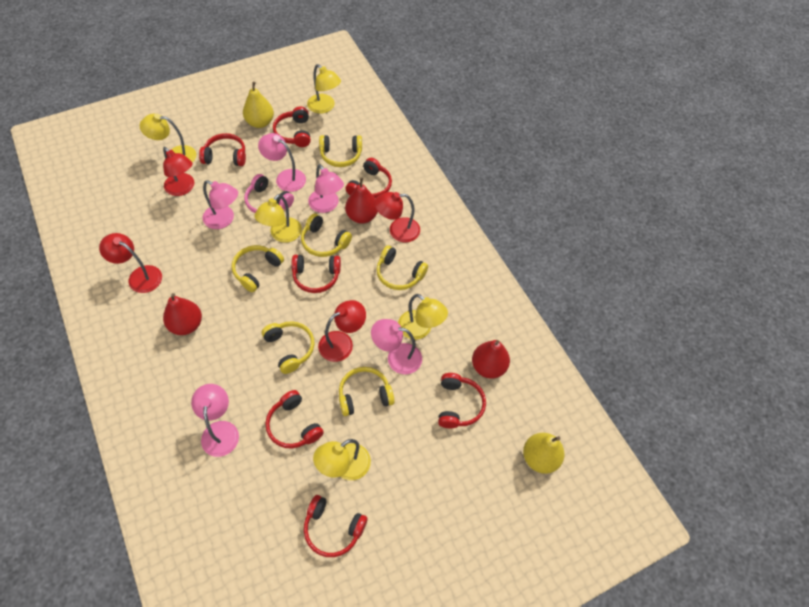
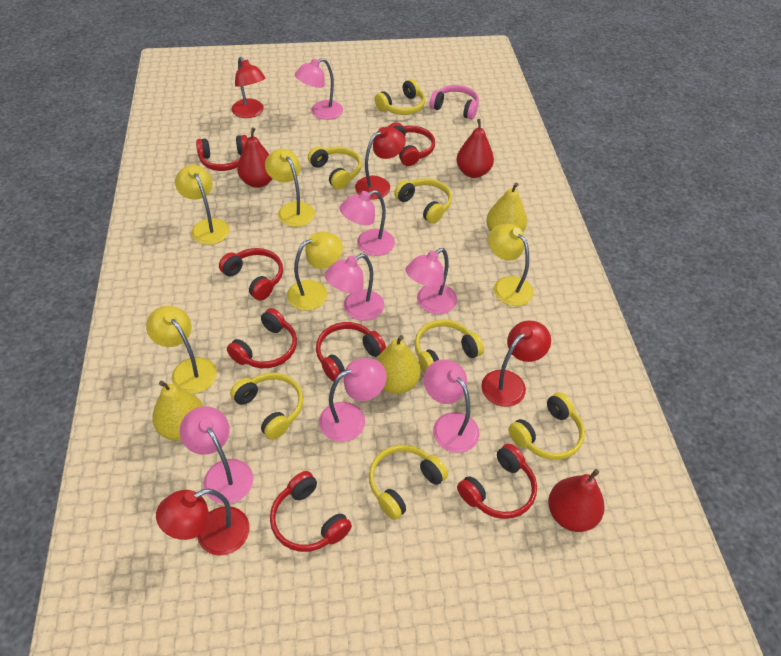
pink lamp: [191,384,239,457] [203,180,238,229] [258,133,306,192] [308,164,344,213] [371,319,422,374] = 5 -> [180,406,253,504] [295,58,343,120] [319,358,387,442] [325,254,384,321] [339,190,395,256] [405,248,457,314] [424,359,480,453] = 7
yellow headphones: [232,245,284,292] [262,321,315,374] [301,213,352,257] [319,135,362,167] [339,367,395,416] [376,245,428,290] = 6 -> [230,373,303,440] [308,146,362,190] [369,445,448,520] [375,79,425,115] [394,178,452,224] [414,319,484,374] [508,392,585,460] = 7
yellow pear: [243,82,274,128] [523,433,564,474] = 2 -> [152,381,203,441] [376,335,421,394] [486,183,527,231] = 3

